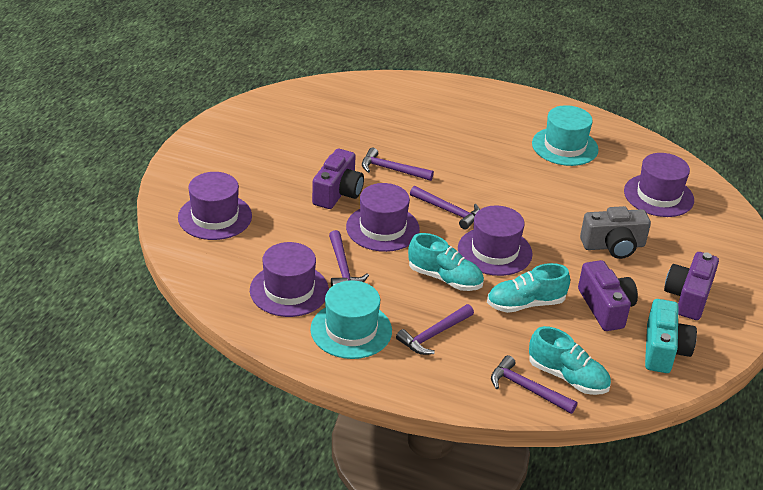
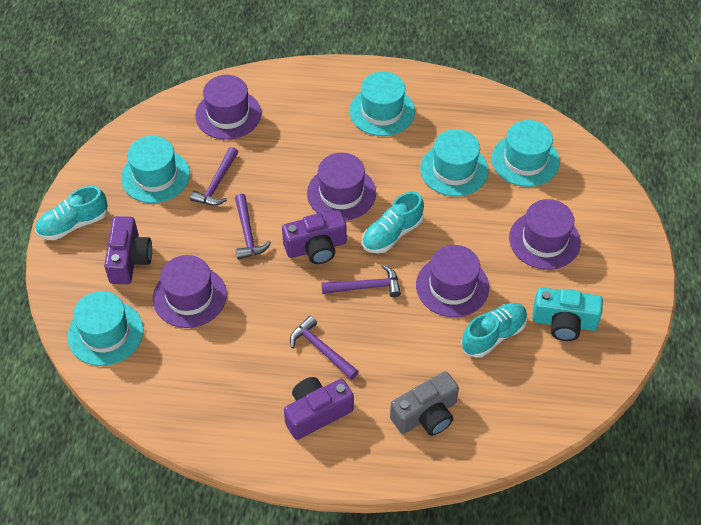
purple hammer: [329,230,369,287] [362,148,434,181] [396,304,474,355] [410,186,480,230] [491,355,577,414] = 5 -> [190,147,238,206] [235,194,271,259] [290,316,359,380] [321,265,401,297] = 4
turquoise hat: [310,280,392,359] [532,105,598,166] = 2 -> [67,291,143,366] [121,136,190,203] [349,72,415,136] [420,129,489,197] [491,120,560,187] = 5

